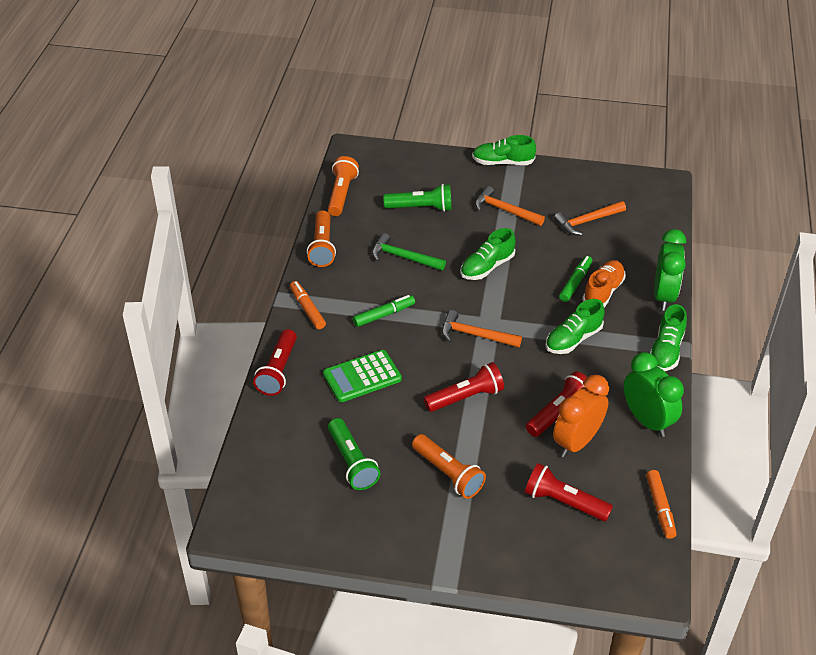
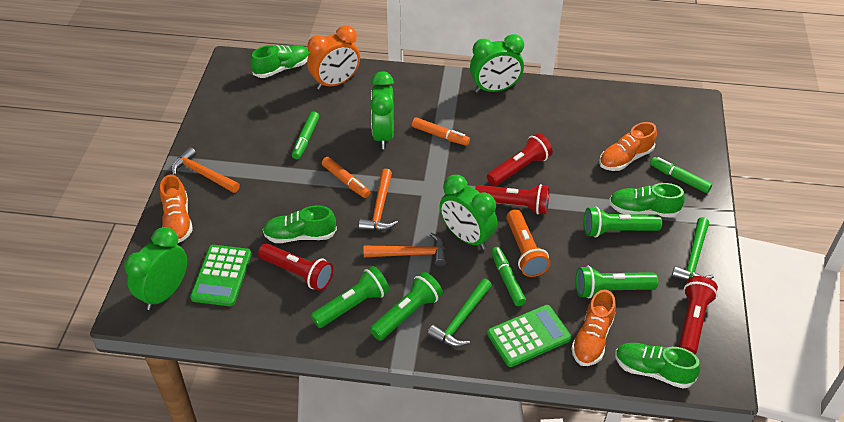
green calculator: [323,350,402,402] = 1 -> [190,245,252,306] [487,305,571,367] = 2
green clock: [624,352,684,437] [654,229,686,311] = 2 -> [125,227,187,310] [370,71,394,149] [440,175,497,250] [470,34,524,93] = 4
green flashlight: [328,418,380,490] [383,184,451,212] = 2 -> [311,266,390,328] [370,272,443,341] [576,266,658,298] [584,207,662,238] = 4
green hammer: [372,233,446,271] = 1 -> [427,279,492,347] [672,217,714,280] = 2
green marker: [353,295,415,327] [559,256,592,302] = 2 -> [292,111,319,159] [491,247,526,306] [650,157,712,193] = 3
orange flashlight: [307,210,336,267] [328,156,359,216] [412,434,486,499] = 3 -> [506,209,550,277] = 1
orange shoe: [582,260,626,308] = 1 -> [160,175,193,243] [571,290,616,366] [599,122,657,171] = 3

